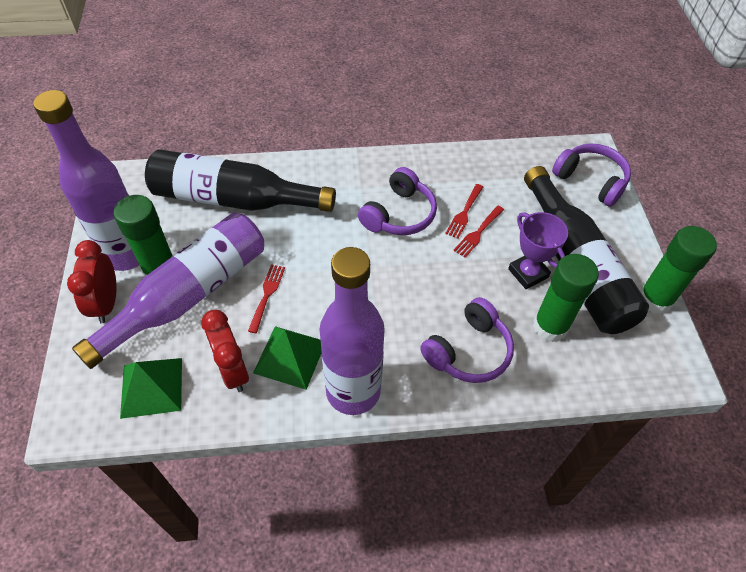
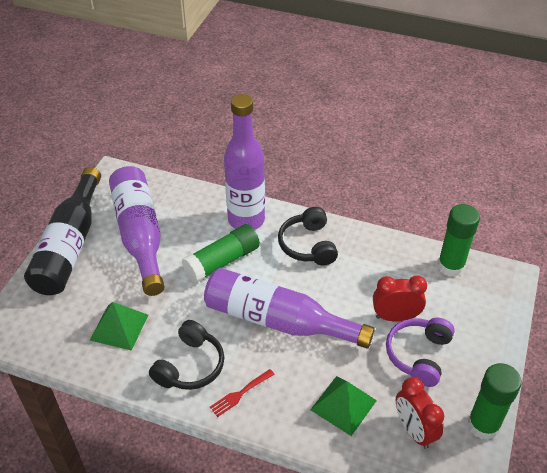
black bottle: [145,149,336,212] [524,166,649,334] = 2 -> [24,167,101,295] = 1
black headphones: none = 0 -> [149,320,224,390] [278,207,338,266] = 2
purple headphones: [358,167,437,235] [420,297,514,383] [552,144,631,207] = 3 -> [386,318,455,387] = 1
purple trophy: [508,212,568,289] = 1 -> none = 0
red fork: [248,264,285,333] [445,184,483,239] [453,206,504,258] = 3 -> [210,369,275,417] = 1

